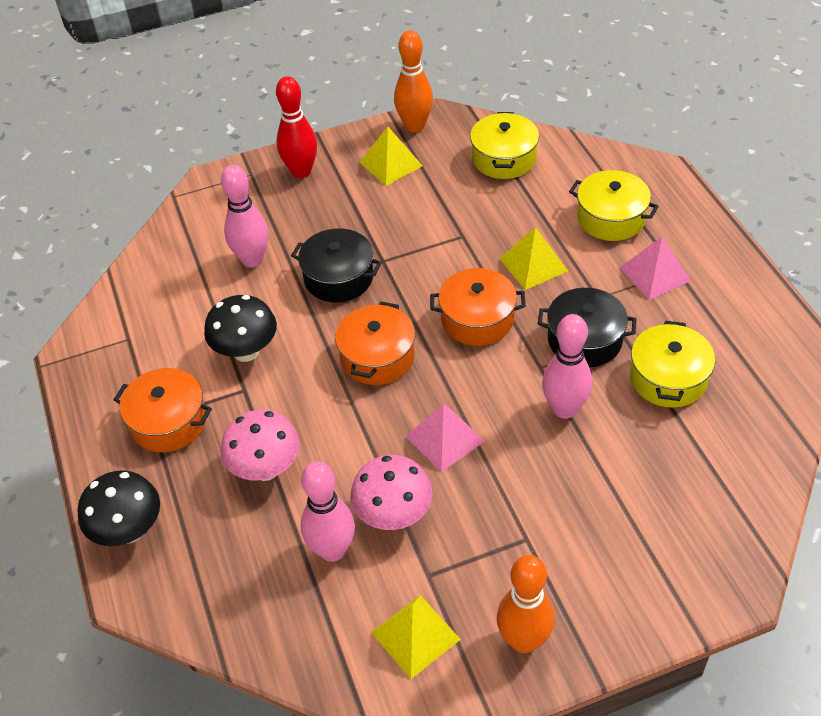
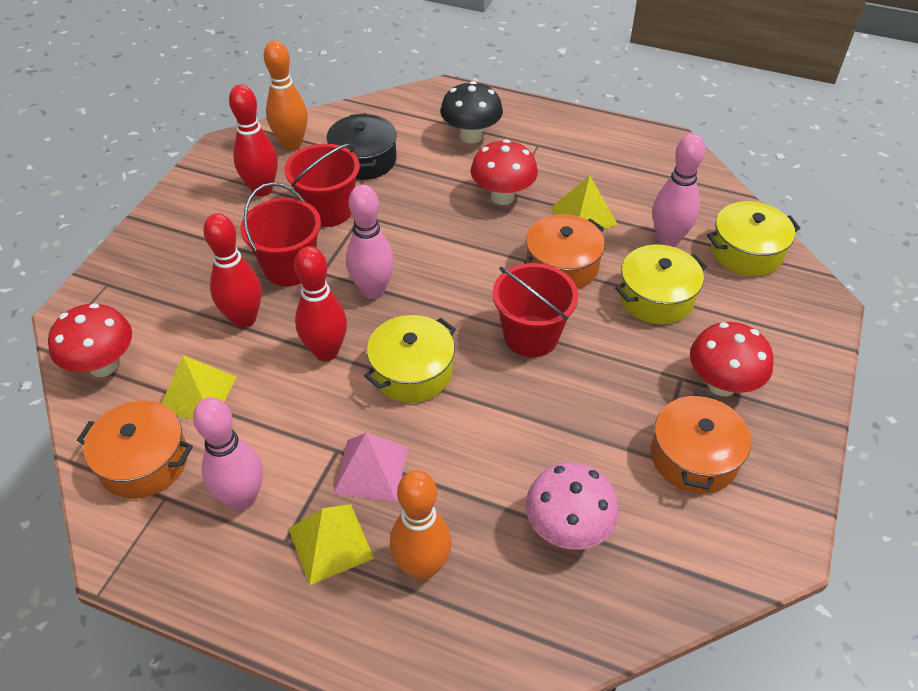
black mushroom: [77,470,160,546] [204,295,277,362] = 2 -> [440,81,503,144] = 1
black pot: [291,228,382,302] [538,288,637,368] = 2 -> [327,113,397,180] = 1
pink mushroom: [221,409,300,481] [350,455,433,530] = 2 -> [526,462,619,550] = 1
pink pyramid: [405,404,485,473] [620,237,691,300] = 2 -> [333,433,408,502] = 1
red bowling pin: [276,76,317,178] = 1 -> [203,213,262,328] [229,84,278,196] [294,246,347,361] = 3
red bucket: none = 0 -> [241,183,321,286] [285,143,360,227] [492,263,578,357] = 3
red mushroom: none = 0 -> [48,303,132,377] [471,139,538,205] [690,322,773,396] = 3

